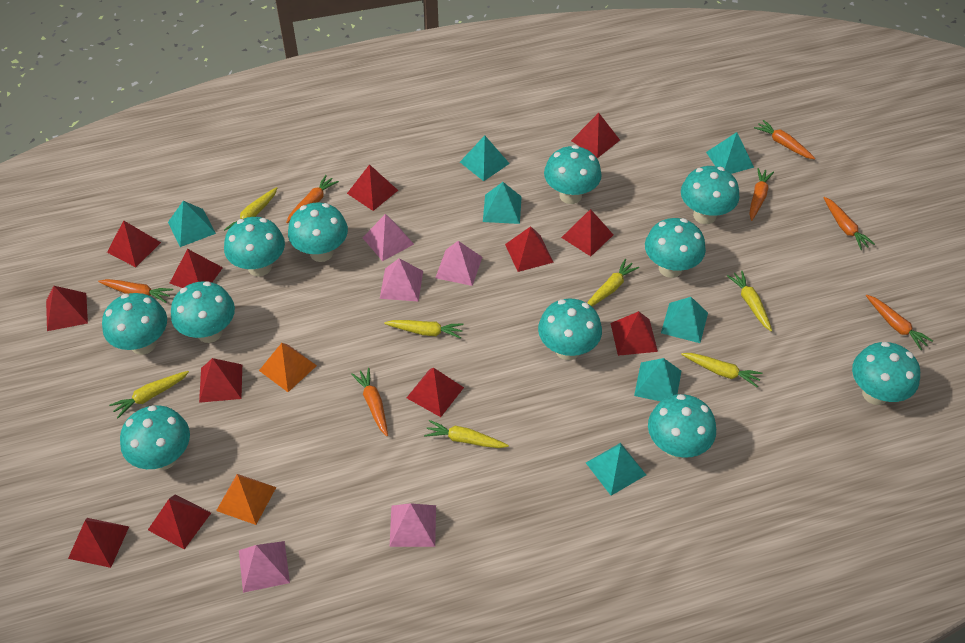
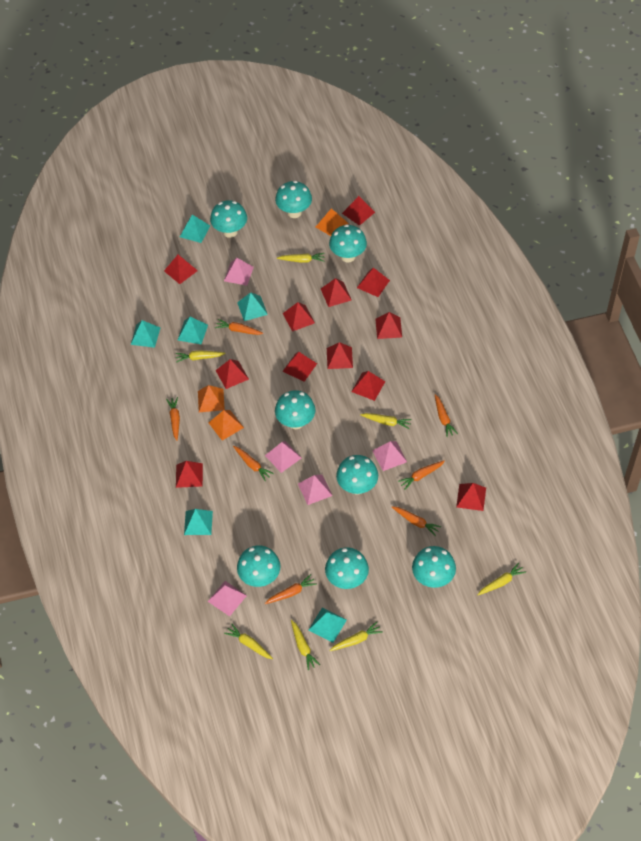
orange pyramid: [216,474,276,525] [259,343,317,392] = 2 -> [198,385,225,412] [208,410,244,441] [316,208,348,236] = 3
turquoise mushroom: [102,293,167,355] [120,405,190,470] [171,281,235,343] [224,217,285,277] [288,202,348,262] [538,298,602,360] [544,145,602,204] [645,218,706,278] [648,394,716,459] [681,166,739,224] [852,342,920,405] = 11 -> [210,200,247,238] [237,545,280,587] [275,181,312,218] [275,390,316,429] [325,547,369,589] [329,224,367,262] [336,455,378,494] [412,546,456,588] = 8
turquoise pyramid: [168,201,216,247] [460,135,510,181] [483,182,522,224] [586,443,646,496] [634,358,681,401] [661,297,708,343] [706,132,754,174] = 7 -> [131,320,160,348] [178,317,208,344] [180,215,210,243] [184,509,213,535] [237,292,268,321] [309,607,347,643] = 6

